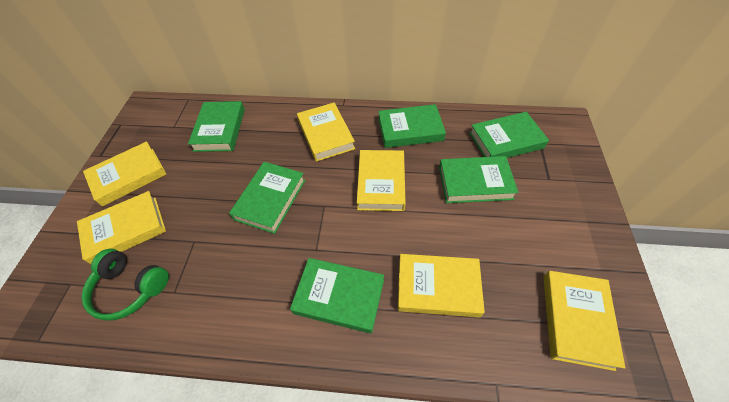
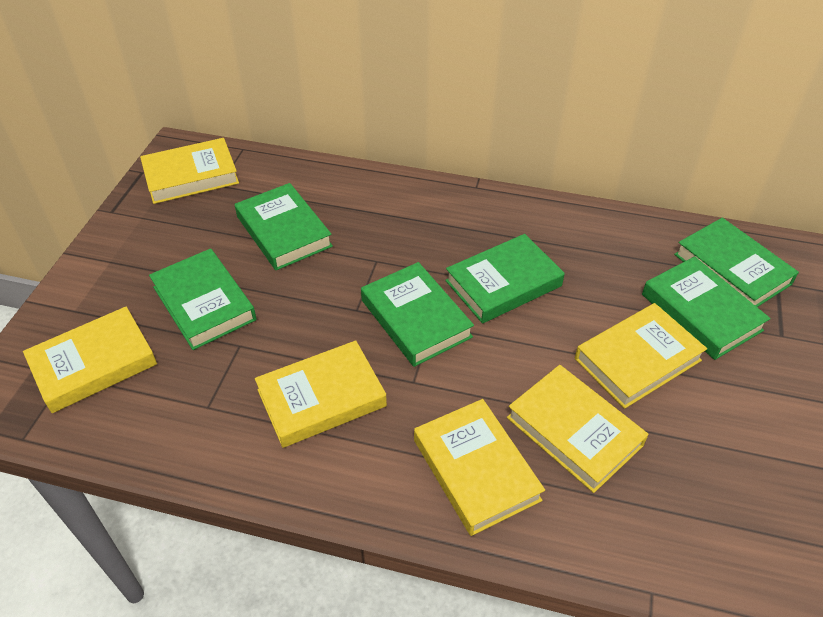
green headphones: [82,249,169,321] = 1 -> none = 0

